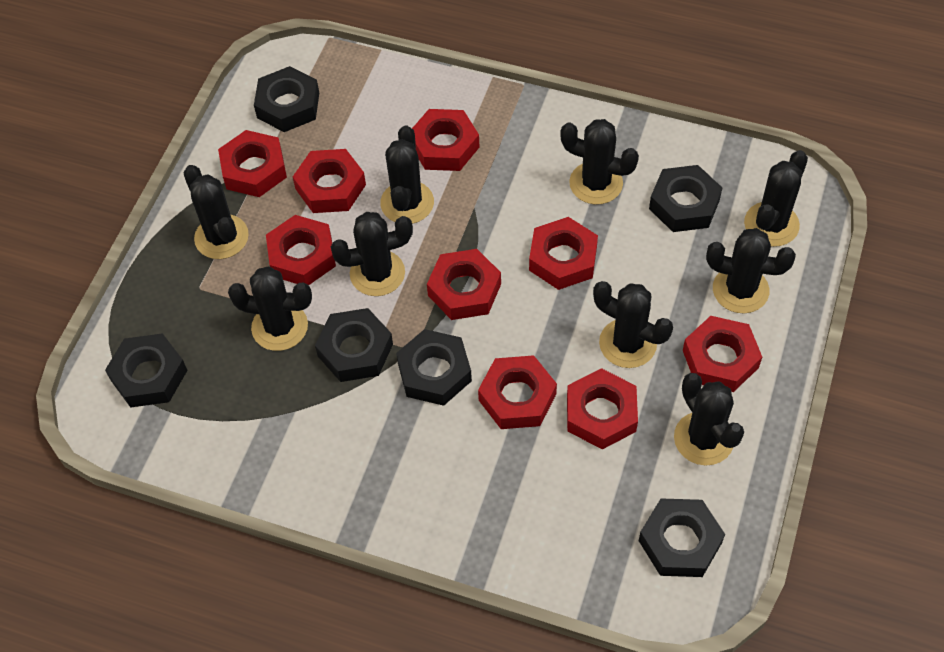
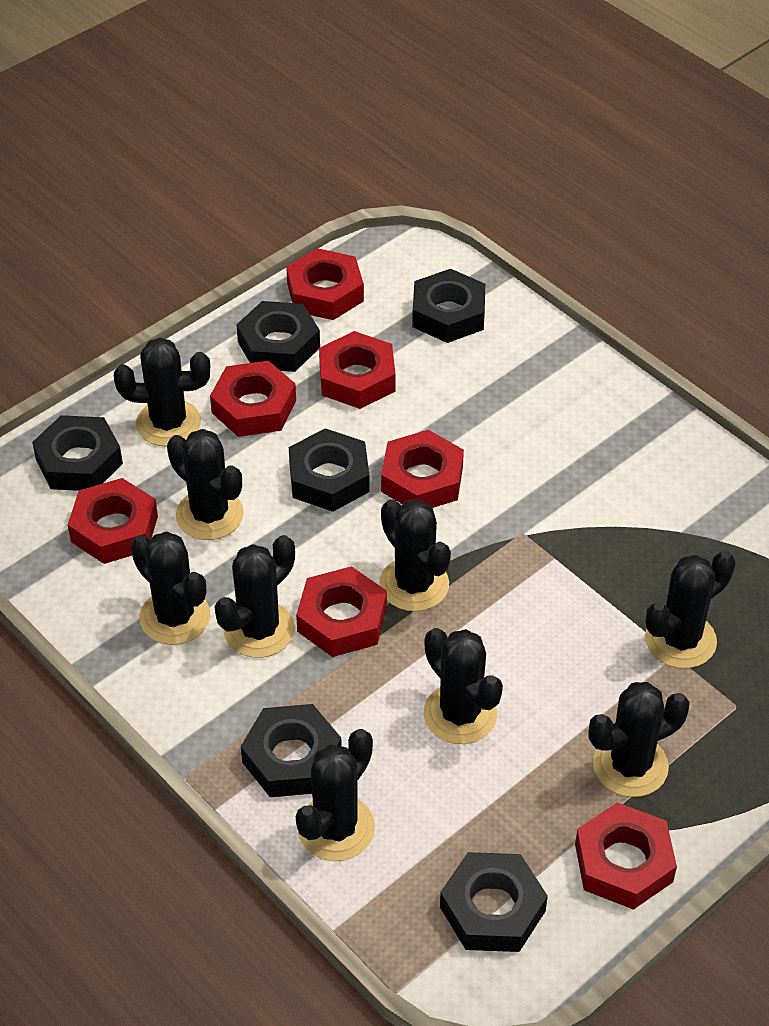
red nut: [218,130,287,197] [266,215,336,285] [293,149,366,213] [412,109,480,171] [427,249,501,320] [478,355,557,429] [529,217,598,290] [567,368,638,450] [683,316,762,392] = 9 -> [68,478,158,564] [210,361,296,437] [286,248,364,320] [296,566,387,657] [319,331,396,409] [381,430,464,508] [575,803,677,910] = 7

